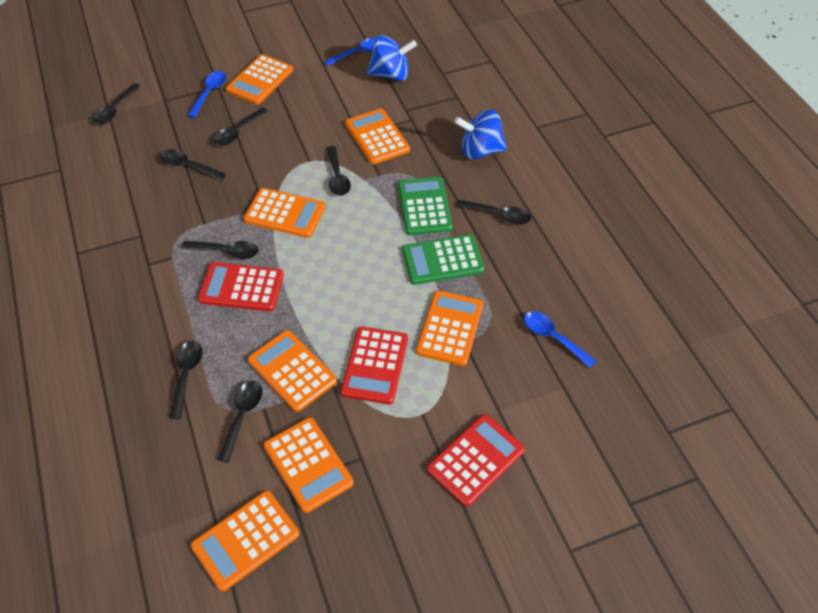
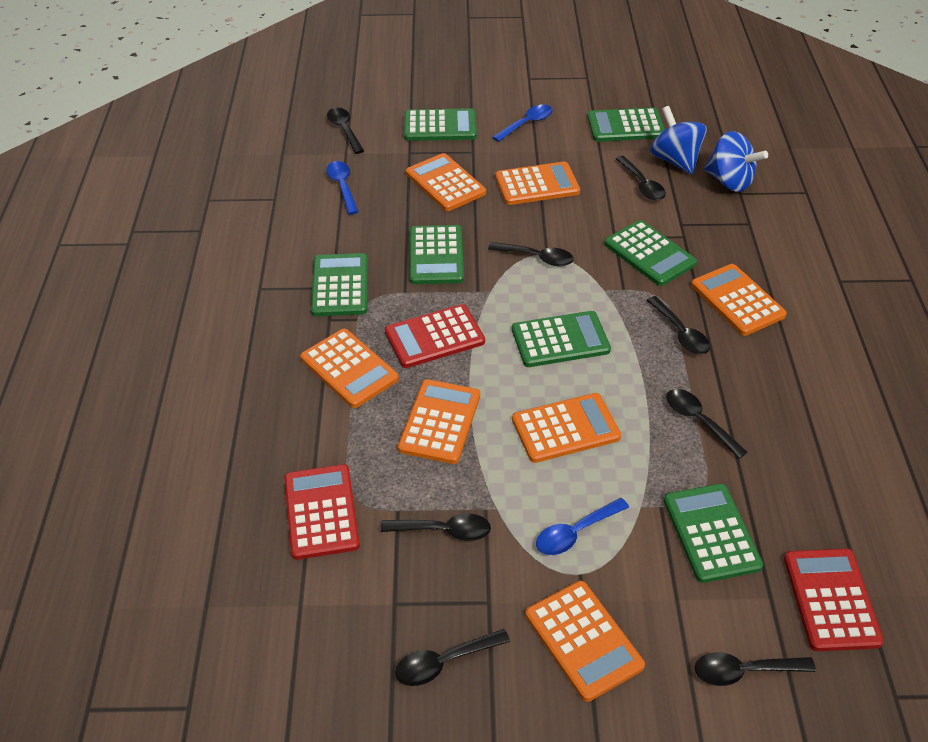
green calculator: [398,177,453,235] [402,234,484,285] = 2 -> [311,253,368,316] [404,108,477,141] [410,225,464,284] [512,311,611,367] [587,107,665,142] [604,220,697,286] [664,483,763,583] = 7

